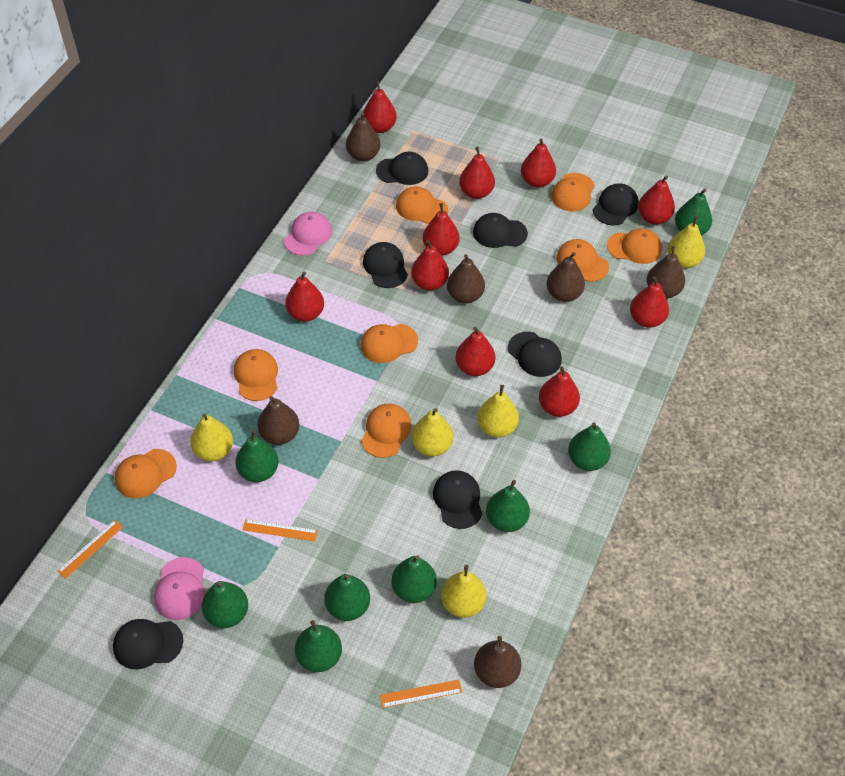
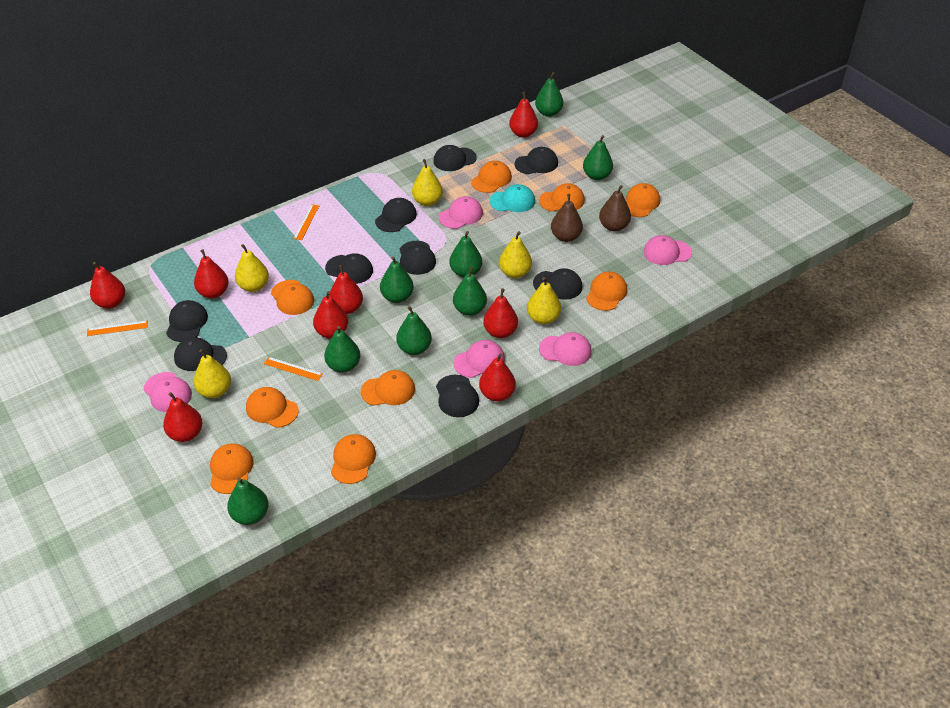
black cap: [113,619,183,669] [363,242,408,288] [376,152,428,185] [433,470,482,529] [473,213,528,248] [508,332,562,377] [593,183,639,225] = 7 -> [166,300,208,342] [174,337,227,371] [325,253,373,284] [375,198,417,232] [400,241,436,275] [433,145,477,171] [436,375,479,417] [514,147,558,174] [533,268,582,300] = 9
brown pear: [257,396,299,445] [346,112,380,162] [447,254,485,304] [474,636,521,688] [547,252,585,302] [647,246,685,298] = 6 -> [551,194,583,242] [599,185,631,231] = 2
orange cap: [115,449,177,498] [234,349,278,401] [360,324,418,363] [361,404,412,458] [396,186,448,224] [551,173,595,211] [556,239,609,282] [607,228,662,264] = 8 -> [210,443,254,494] [246,387,298,428] [271,280,314,315] [331,434,376,484] [361,370,415,406] [471,161,512,193] [539,183,585,211] [586,272,627,311] [626,183,660,217] = 9
pink cap: [154,557,205,620] [284,212,332,256] = 2 -> [144,372,192,412] [439,196,483,229] [453,340,505,378] [539,332,592,366] [643,235,692,265] = 5
red pear: [285,271,324,322] [363,81,397,133] [411,240,449,290] [423,203,460,256] [456,327,495,376] [459,147,495,199] [521,138,556,188] [539,366,580,417] [630,276,669,328] [638,175,675,225] = 10 -> [90,262,125,309] [163,392,203,442] [194,249,229,298] [313,291,348,339] [329,265,363,314] [479,354,516,401] [483,288,518,338] [509,92,538,138] = 8
turquoise cap: none = 0 -> [489,184,535,212] = 1

